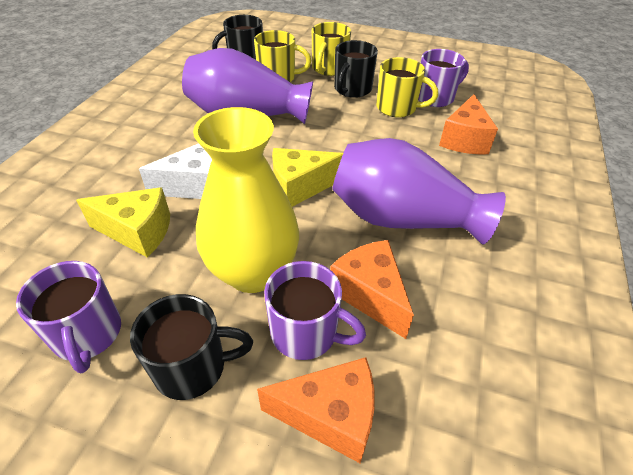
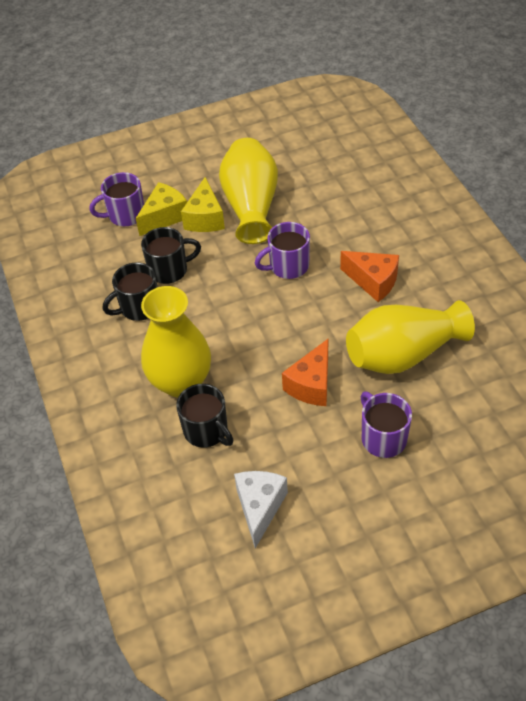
orange cheese: [257,357,375,463] [330,240,414,339] [439,94,498,154] = 3 -> [282,339,328,406] [340,251,399,302] = 2
purple vase: [182,48,313,124] [332,138,506,245] = 2 -> none = 0
yellow mug: [254,30,311,82] [312,22,351,76] [376,57,438,118] = 3 -> none = 0
yellow vase: [193,107,299,293] = 1 -> [141,286,211,398] [219,138,278,244] [346,300,475,374] = 3

